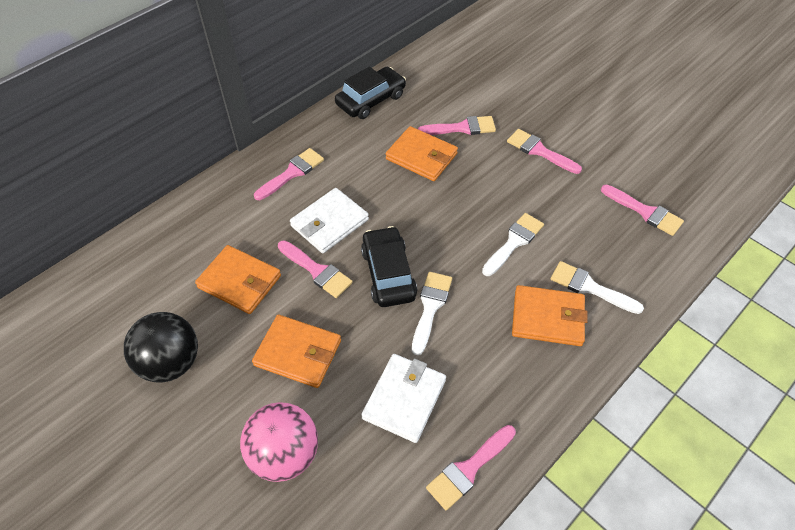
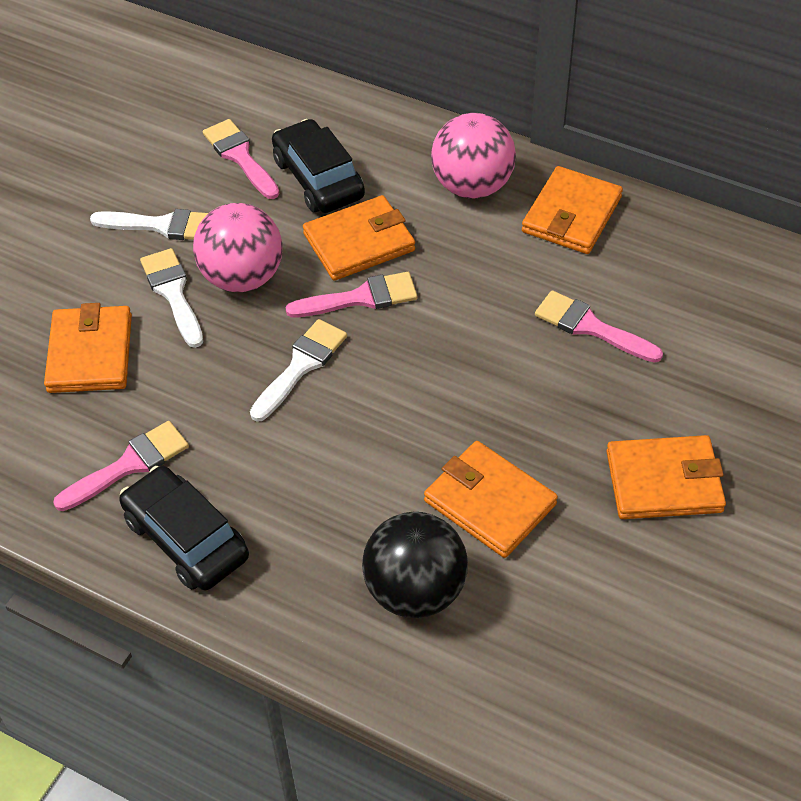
orange wallet: [195,245,281,314] [252,315,341,388] [386,126,458,181] [512,285,588,346] = 4 -> [44,303,132,393] [303,195,415,281] [424,441,558,558] [522,166,623,254] [606,435,726,519] = 5
pink ball: [240,402,318,482] = 1 -> [193,203,283,292] [431,113,516,198] = 2
pink brush: [254,148,324,200] [278,240,353,298] [418,116,496,135] [426,425,516,511] [507,129,582,174] [601,185,684,236] = 6 -> [53,421,189,511] [203,119,279,199] [285,272,418,317] [535,290,663,363] = 4
white wallet: [290,188,369,253] [361,354,446,443] = 2 -> none = 0

